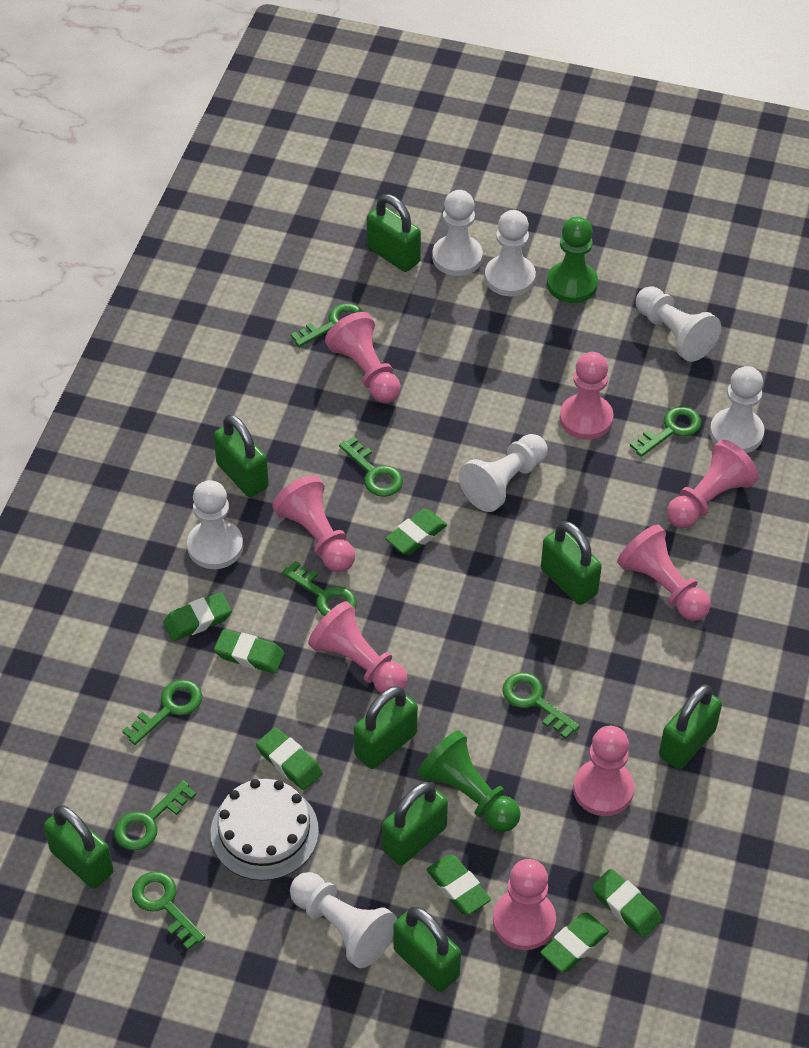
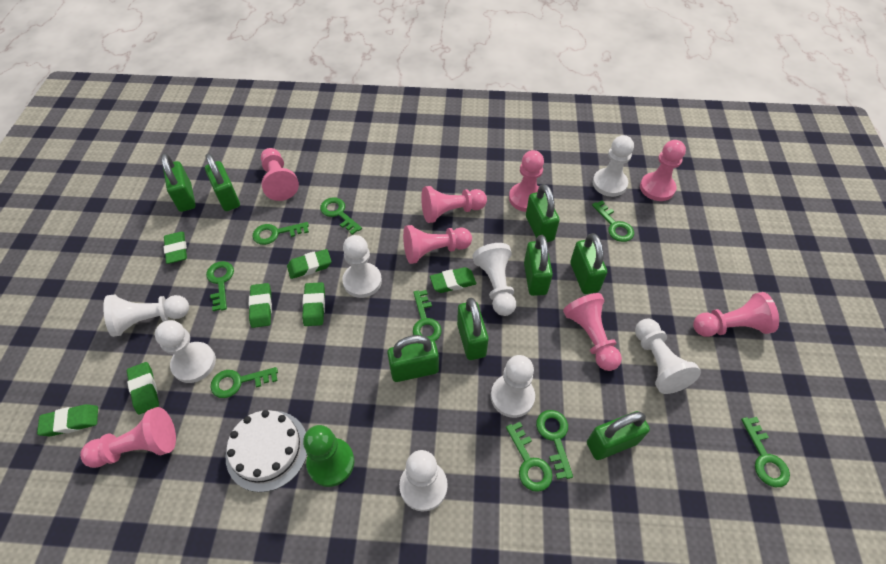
green key: [114,780,196,851] [122,680,202,745] [132,871,205,950] [282,561,357,616] [291,303,363,347] [339,437,403,497] [502,673,580,739] [630,406,701,457] = 8 -> [206,261,234,311] [211,367,278,398] [253,222,309,245] [320,197,362,235] [413,290,442,341] [506,422,553,492] [536,410,573,479] [592,200,634,242] [741,417,790,487] = 9
green pawn: [418,730,521,832] [547,216,598,303] = 2 -> [303,425,354,487] = 1
white pawn: [187,480,243,569] [290,872,397,968] [432,190,483,276] [459,434,548,512] [485,210,536,296] [636,286,721,362] [710,366,764,453] = 7 -> [103,294,189,337] [155,320,216,383] [342,235,382,298] [399,450,448,512] [472,243,516,316] [491,355,535,418] [593,135,634,197] [635,318,701,394] = 8

